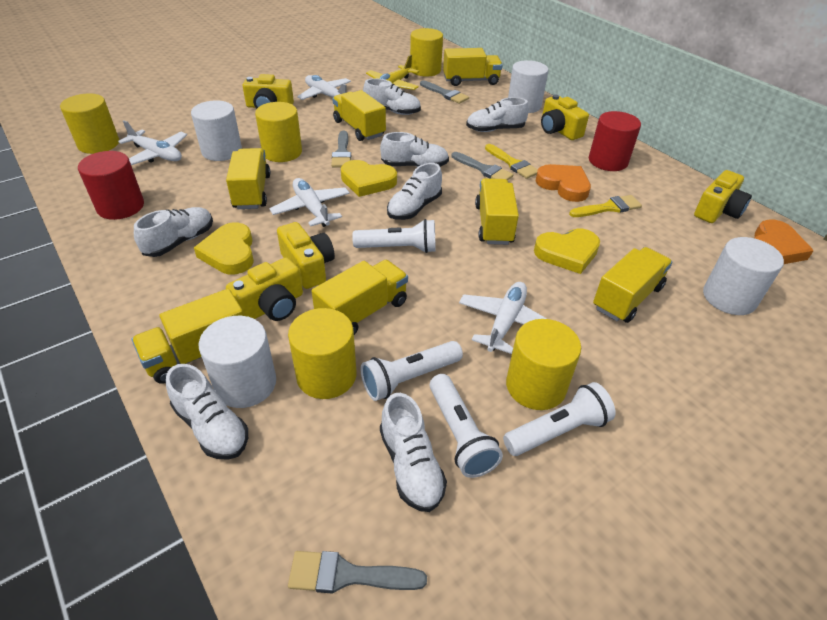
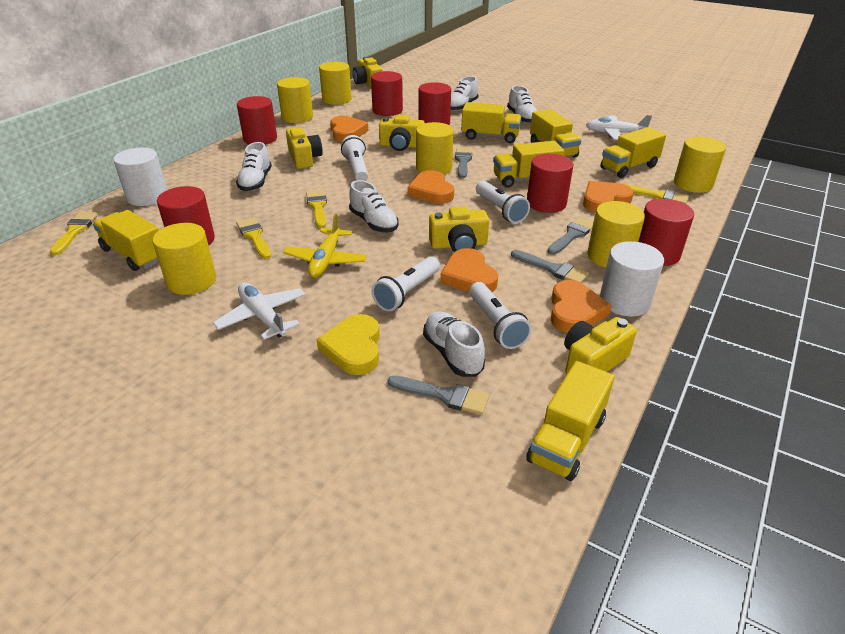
orange heart: [536,164,591,202] [755,219,814,264] = 2 -> [330,116,368,142] [407,170,454,204] [440,248,498,292] [551,280,612,333] [583,181,634,212] = 5
red cylinder: [78,151,144,220] [589,111,641,171] = 2 -> [157,186,215,245] [237,96,277,145] [371,71,403,116] [419,82,451,125] [527,154,574,213] [639,199,694,266] = 6
white cylinder: [191,100,242,161] [199,316,276,408] [508,60,548,113] [703,237,784,315] = 4 -> [113,147,167,206] [600,241,664,317] = 2
white plane: [118,120,187,165] [270,178,350,227] [297,75,351,101] [459,282,547,354] = 4 -> [213,283,306,340] [586,115,652,140] = 2
white shoe: [134,207,213,257] [166,364,248,460] [363,78,421,115] [380,132,449,167] [380,393,447,512] [387,163,442,220] [466,97,529,132] = 7 -> [236,142,272,191] [349,180,399,232] [423,311,485,377] [451,76,478,111] [507,86,537,124] = 5
yellow brush: [485,144,538,179] [569,195,642,217] = 2 -> [50,212,98,255] [236,218,271,259] [306,190,327,228] [625,184,689,204] = 4
yellow cylinder: [60,94,119,154] [255,102,302,162] [288,308,356,399] [410,28,443,77] [506,319,581,410] = 5 -> [152,223,216,295] [277,77,313,123] [319,62,352,105] [416,122,454,175] [587,201,645,268] [674,137,726,193] = 6
yellow heart: [194,222,254,274] [341,160,397,197] [534,229,600,274] = 3 -> [316,314,380,375] = 1
yellow truck: [132,289,244,384] [226,148,270,209] [312,260,408,335] [332,90,386,141] [443,48,503,86] [475,178,519,245] [593,247,673,323] = 7 -> [93,210,159,271] [461,102,522,143] [493,141,564,188] [526,361,615,481] [530,109,581,158] [601,127,666,178] = 6

